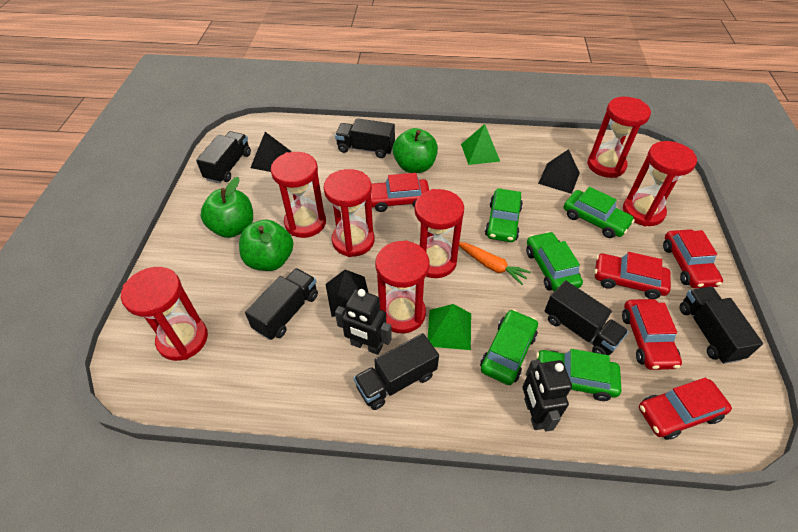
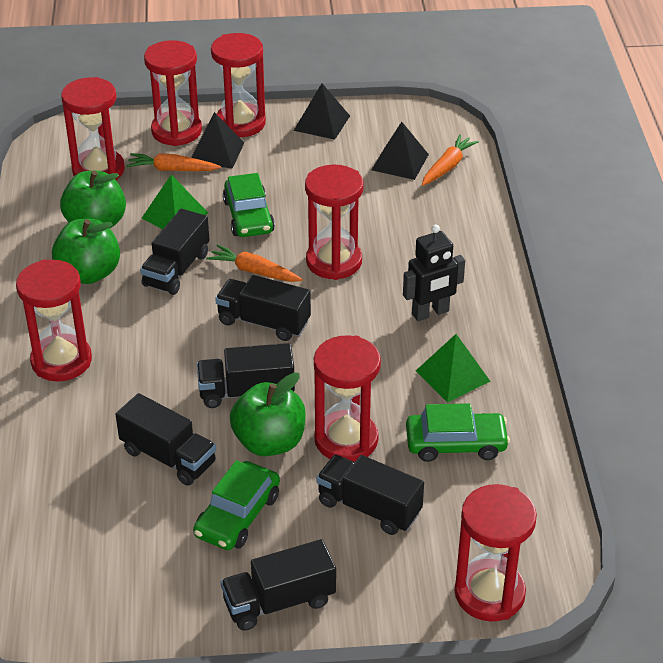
black robot: [335,289,392,355] [522,360,572,431] = 2 -> [403,225,465,321] = 1
green car: [480,309,538,385] [485,188,523,242] [526,231,583,291] [536,349,621,401] [564,187,635,238] = 5 -> [193,460,280,550] [223,173,275,237] [406,403,510,462] = 3
orange carrot: [459,242,531,285] = 1 -> [126,153,221,171] [206,244,303,282] [422,134,479,186] = 3
red car: [371,173,429,212] [595,252,671,299] [622,299,682,370] [639,378,732,440] [663,229,723,289] = 5 -> none = 0

